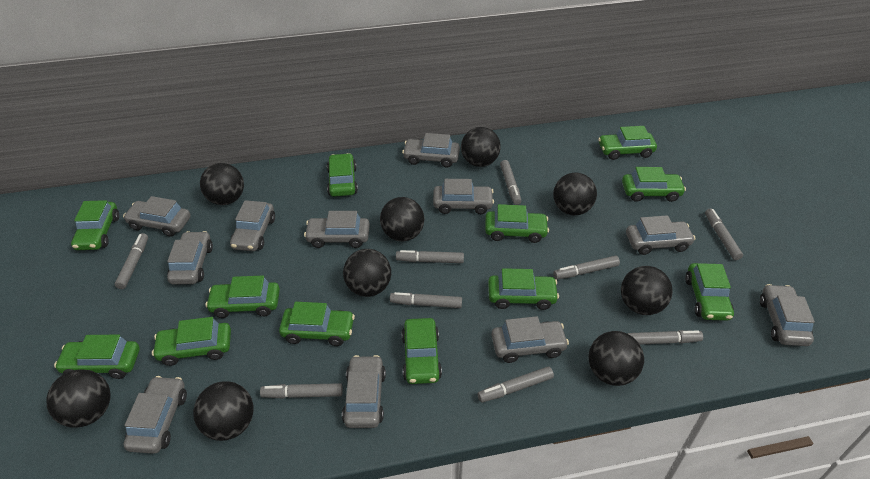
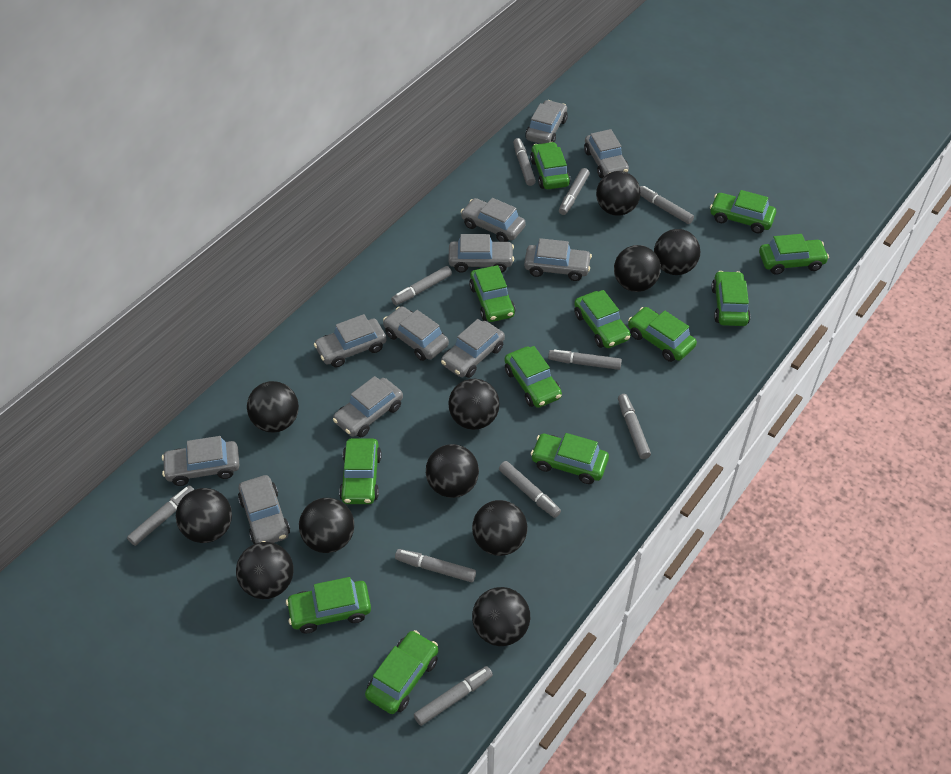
black ball: [47,369,111,428] [193,381,254,441] [200,163,244,205] [343,249,391,297] [380,197,424,242] [461,127,501,167] [553,173,597,215] [589,331,644,386] [621,266,673,315] = 9 -> [176,488,232,543] [236,542,294,599] [247,381,299,432] [299,498,354,553] [426,444,479,498] [448,379,499,430] [472,500,527,556] [472,587,530,646] [596,171,641,216] [614,245,661,292] [654,229,700,275] = 11
grey marker: [115,233,148,289] [260,383,343,399] [390,292,462,308] [396,250,464,263] [477,366,554,402] [500,160,521,205] [553,255,620,279] [627,330,703,345] [705,209,743,260] = 9 -> [127,485,194,546] [391,266,452,305] [395,549,476,582] [414,666,493,726] [499,461,561,518] [513,138,536,186] [548,349,622,370] [559,168,590,215] [618,394,651,459] [640,186,694,224] = 10

